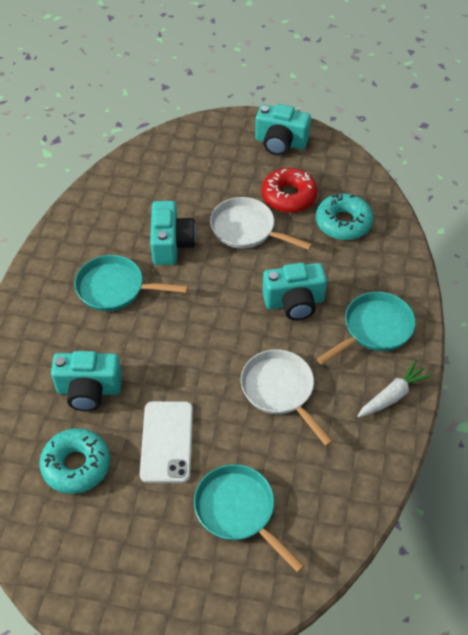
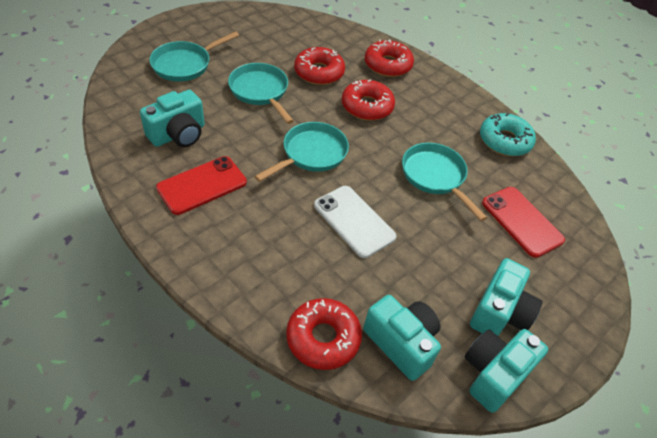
red donut: [262,168,318,213] = 1 -> [286,298,362,370] [294,47,345,85] [342,79,395,121] [365,39,414,77] = 4
red phone: none = 0 -> [156,156,247,215] [482,187,565,258] = 2
turquoise donut: [39,428,110,494] [316,193,373,240] = 2 -> [480,113,536,156] = 1
turquoise pan: [75,255,188,311] [194,464,305,572] [317,292,416,365] = 3 -> [149,31,239,82] [228,63,294,124] [254,122,349,182] [402,143,487,221] = 4
white carrot: [357,360,433,417] = 1 -> none = 0
white pan: [210,197,312,250] [241,349,333,446] = 2 -> none = 0

